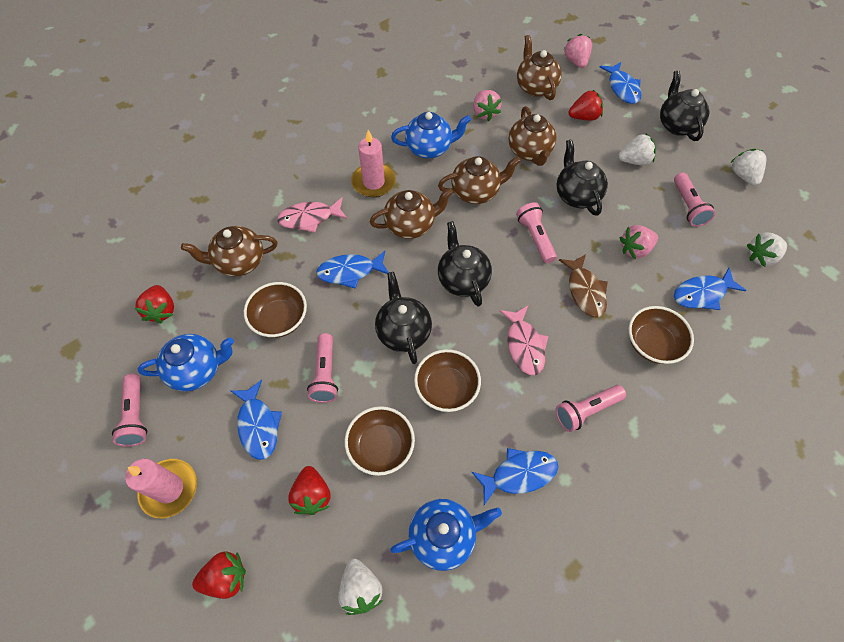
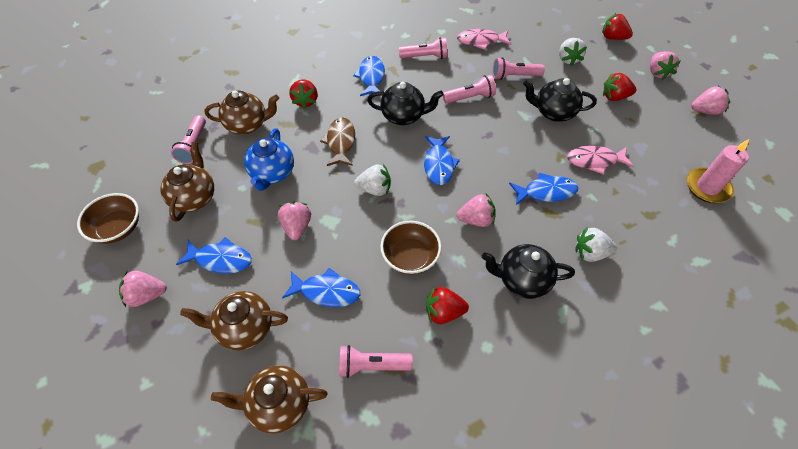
black teapot: [375,272,432,364] [438,221,492,307] [556,139,608,216] [660,71,710,141] = 4 -> [367,82,443,125] [482,244,575,299] [523,78,597,122] = 3
blue teapot: [138,334,234,391] [390,499,502,571] [391,112,471,158] = 3 -> [244,128,294,191] = 1
brown bowl: [244,282,307,338] [345,406,415,476] [414,349,481,412] [628,306,694,364] = 4 -> [77,193,139,244] [380,221,441,274] = 2
brown teapot: [181,226,277,276] [370,188,453,239] [438,156,521,204] [508,106,556,166] [517,35,562,100] = 5 -> [160,142,214,222] [180,291,288,350] [205,91,279,134] [211,365,328,434] = 4
pink candle: [125,459,197,518] [351,130,396,197] = 2 -> [687,139,749,203] = 1
pink strawberry: [473,90,502,121] [564,34,592,68] [620,225,658,259] = 3 -> [119,271,167,307] [278,202,311,240] [457,194,496,227] [650,51,681,80] [691,86,730,115] = 5
white strawberry: [338,559,383,615] [618,134,656,165] [730,149,766,186] [747,232,787,267] = 4 -> [354,164,391,196] [559,38,587,66] [575,226,617,262] = 3

